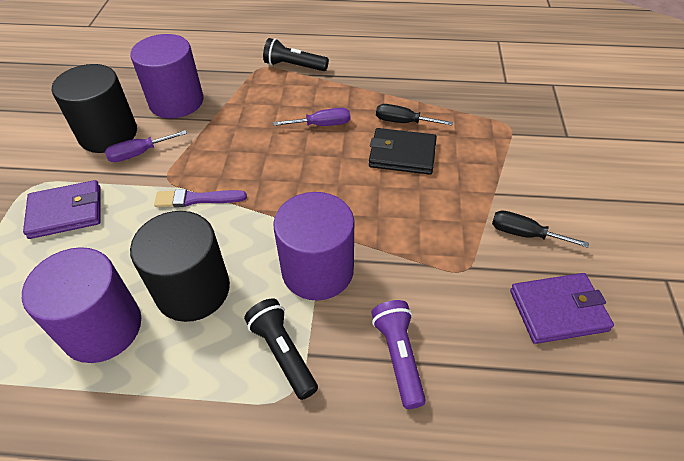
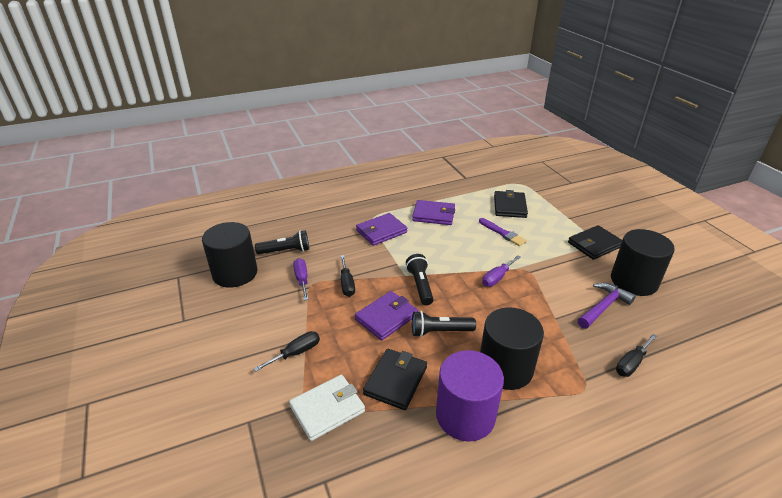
black cylinder: [52,64,137,153] [130,211,230,322] = 2 -> [202,222,257,288] [480,307,544,390] [611,229,675,296] = 3
black flashlight: [244,299,318,400] [263,38,329,71] = 2 -> [255,230,309,254] [406,254,434,305] [412,311,476,337] = 3
black screwdriver: [376,104,453,126] [492,211,589,248] = 2 -> [253,331,320,372] [340,255,355,297] [616,334,657,377] = 3
black wallet: [369,128,437,175] = 1 -> [363,349,427,410] [494,190,528,218] [568,225,622,260] = 3
purple cylinder: [22,247,141,363] [130,34,203,118] [273,192,354,300] = 3 -> [436,350,504,441] = 1
purple flashlight: [372,300,426,409] = 1 -> none = 0
purple hammer: none = 0 -> [578,283,636,329] = 1
purple wallet: [23,180,101,239] [510,273,614,344] = 2 -> [355,291,418,340] [356,213,407,246] [412,200,455,225] = 3
white wallet: none = 0 -> [289,374,365,441] = 1

